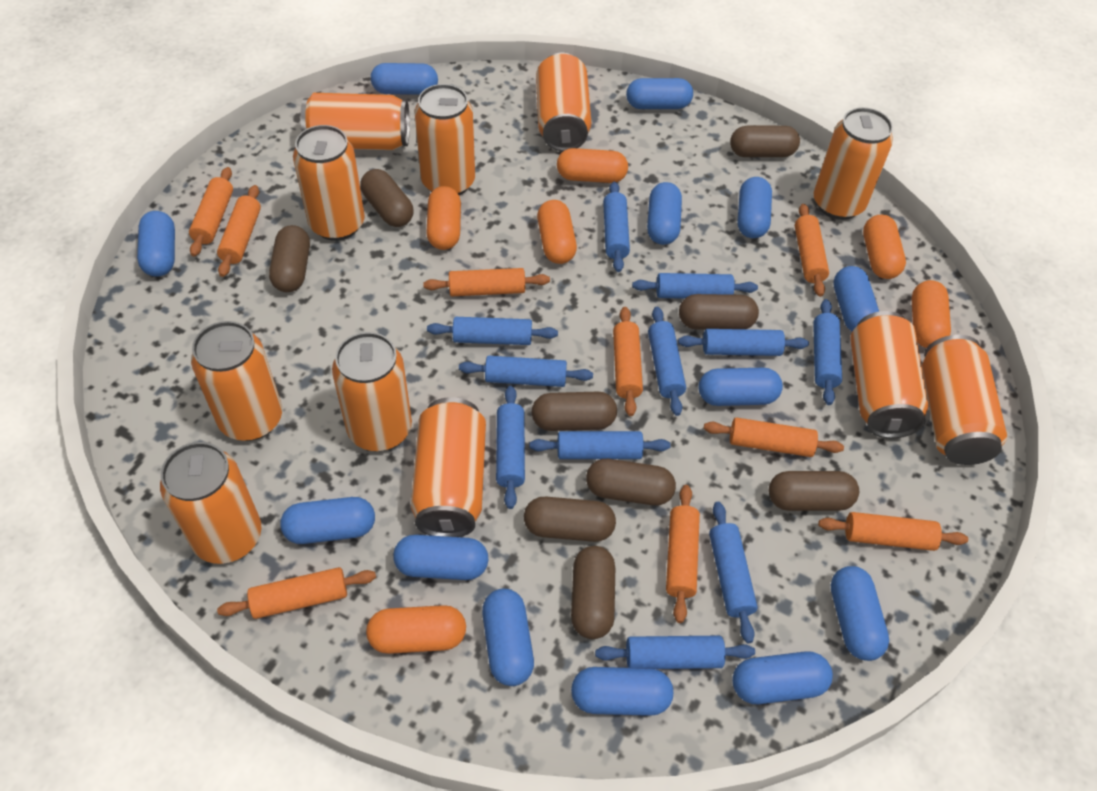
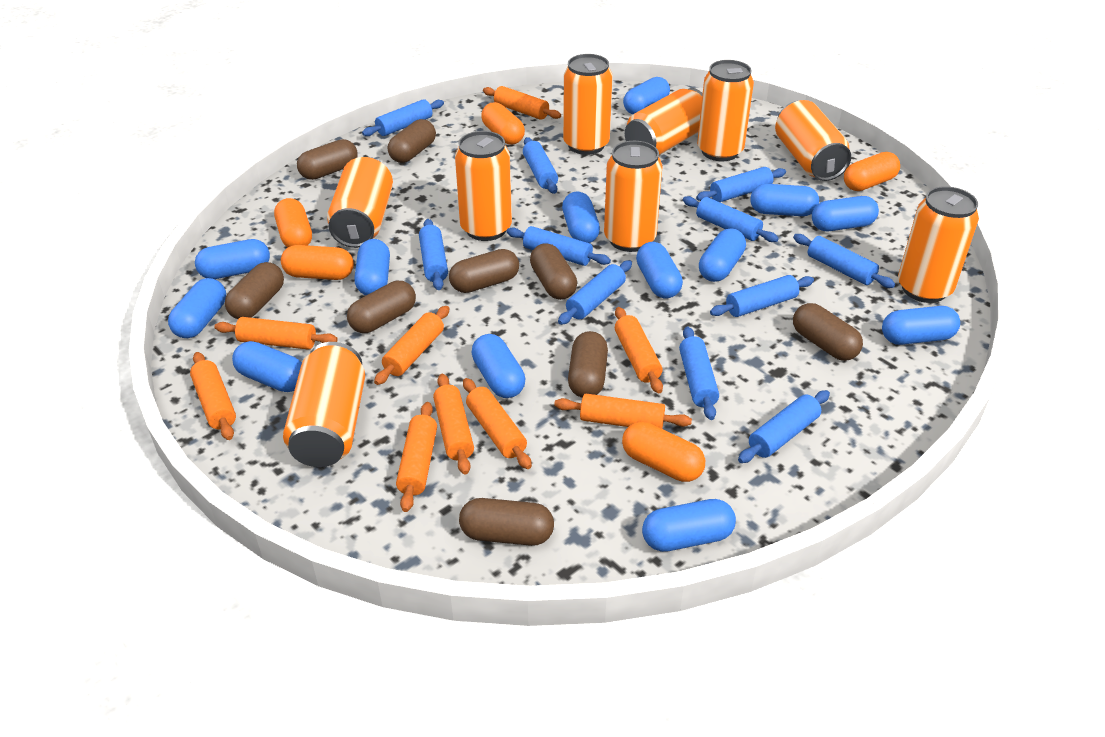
orange can: [160,442,261,564] [191,321,282,441] [293,125,365,241] [301,93,410,150] [332,332,412,451] [411,397,486,537] [415,84,475,195] [536,53,591,151] [814,107,893,220] [850,311,929,438] [922,335,1007,465] = 11 -> [283,342,365,467] [327,157,393,248] [455,131,512,241] [563,54,613,155] [604,141,663,252] [625,88,703,155] [697,60,754,161] [775,100,851,181] [898,186,979,303] = 9
orange capsule: [366,605,466,654] [426,186,461,250] [537,200,577,264] [557,148,628,183] [863,215,906,279] [912,280,951,348] = 6 -> [274,198,312,247] [281,245,354,280] [481,102,525,145] [622,422,705,482] [844,152,900,191] = 5

